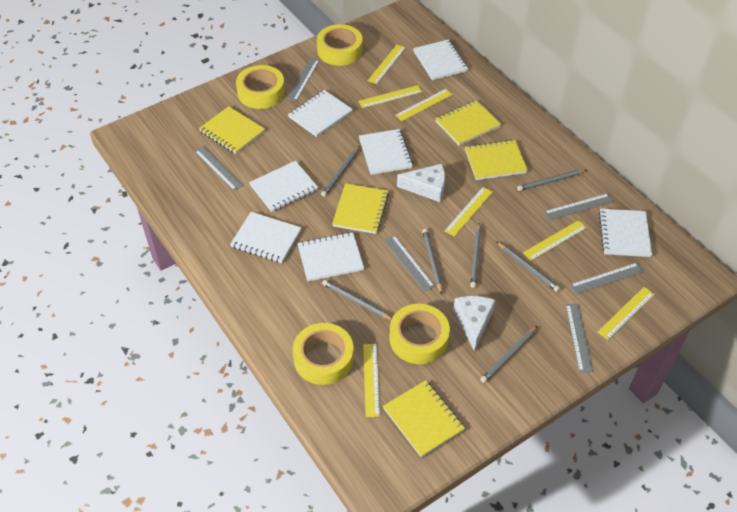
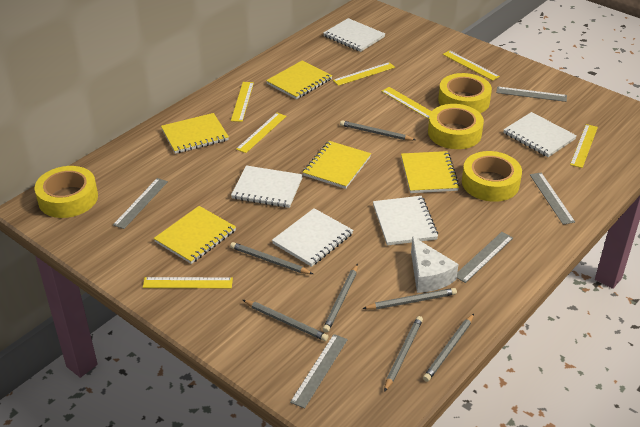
grey ruler: [195,146,243,191] [287,58,320,101] [384,235,435,292] [544,193,614,220] [566,304,593,372] [570,263,644,294] = 6 -> [113,178,168,229] [290,334,348,408] [457,232,513,283] [496,86,567,102] [530,173,575,225] = 5
white cheese: [397,164,445,202] [453,296,495,352] = 2 -> [411,236,459,293] = 1
white notebook: [230,212,301,263] [249,161,318,212] [288,90,353,137] [297,232,364,282] [359,129,413,175] [413,39,468,80] [599,209,652,257] = 7 -> [231,165,303,208] [272,208,353,267] [323,18,385,52] [373,196,438,245] [503,112,577,157] = 5

